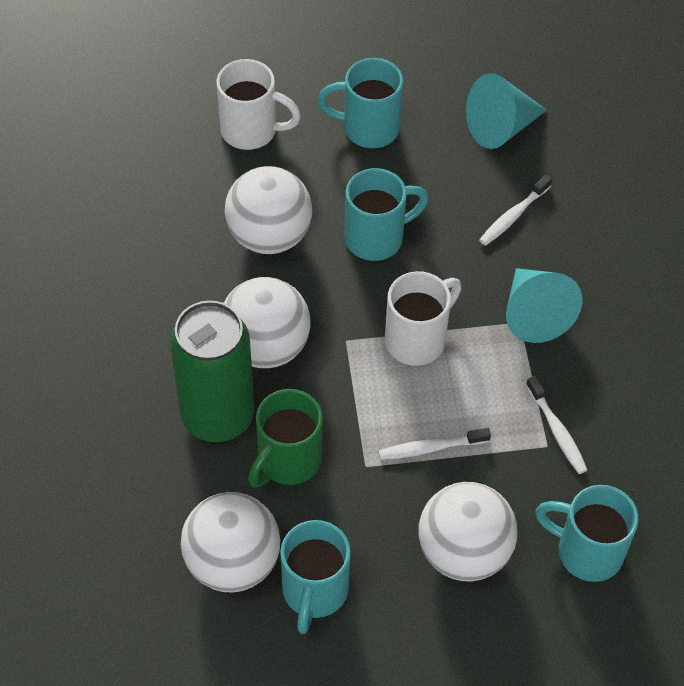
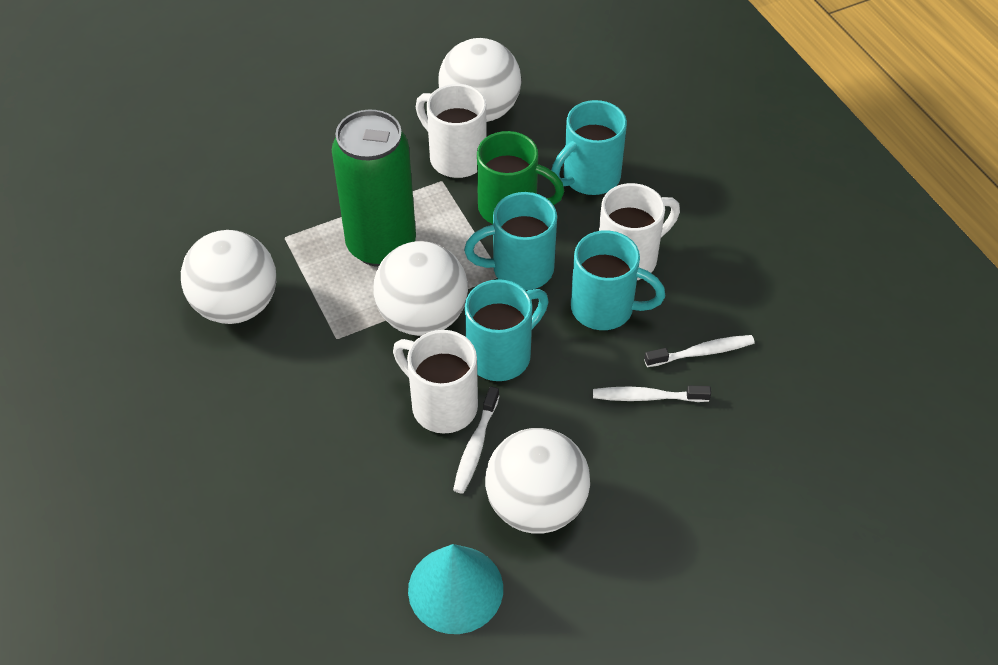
turquoise cone: [466,73,547,149] [506,268,582,343] = 2 -> [408,544,503,634] = 1
white mug: [216,59,301,150] [385,271,462,366] = 2 -> [393,330,478,433] [416,84,487,178] [599,183,680,280] = 3

